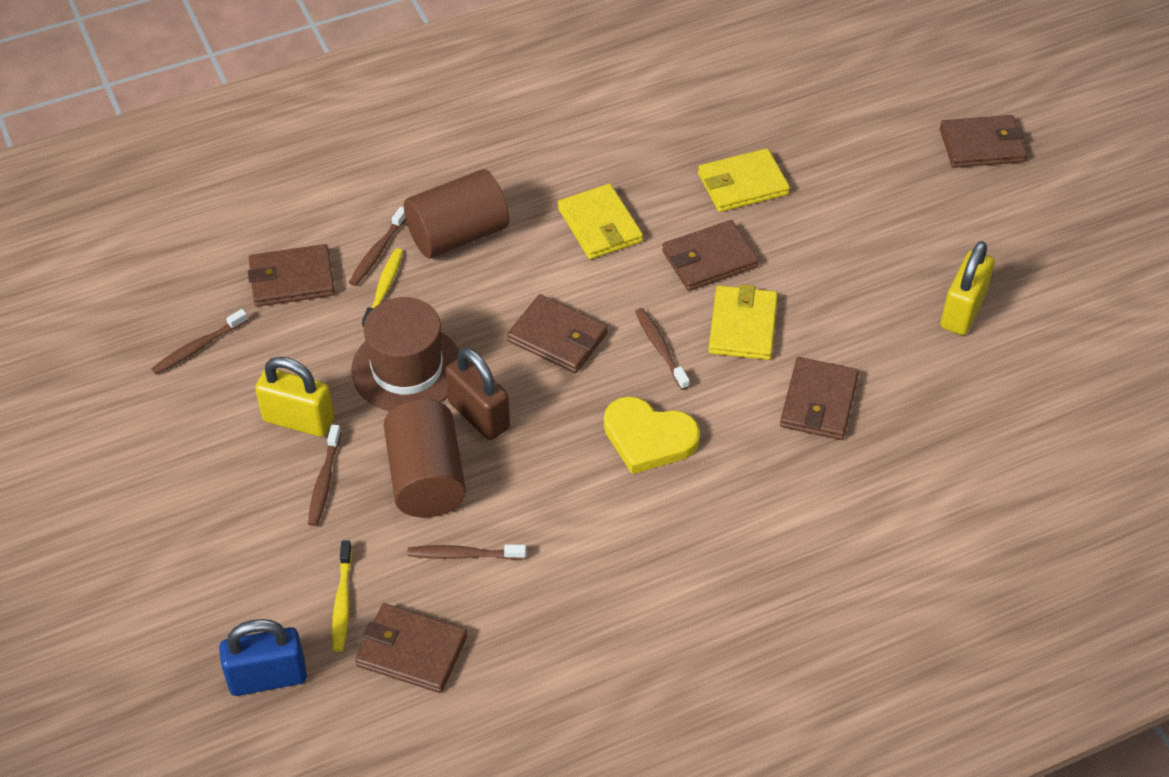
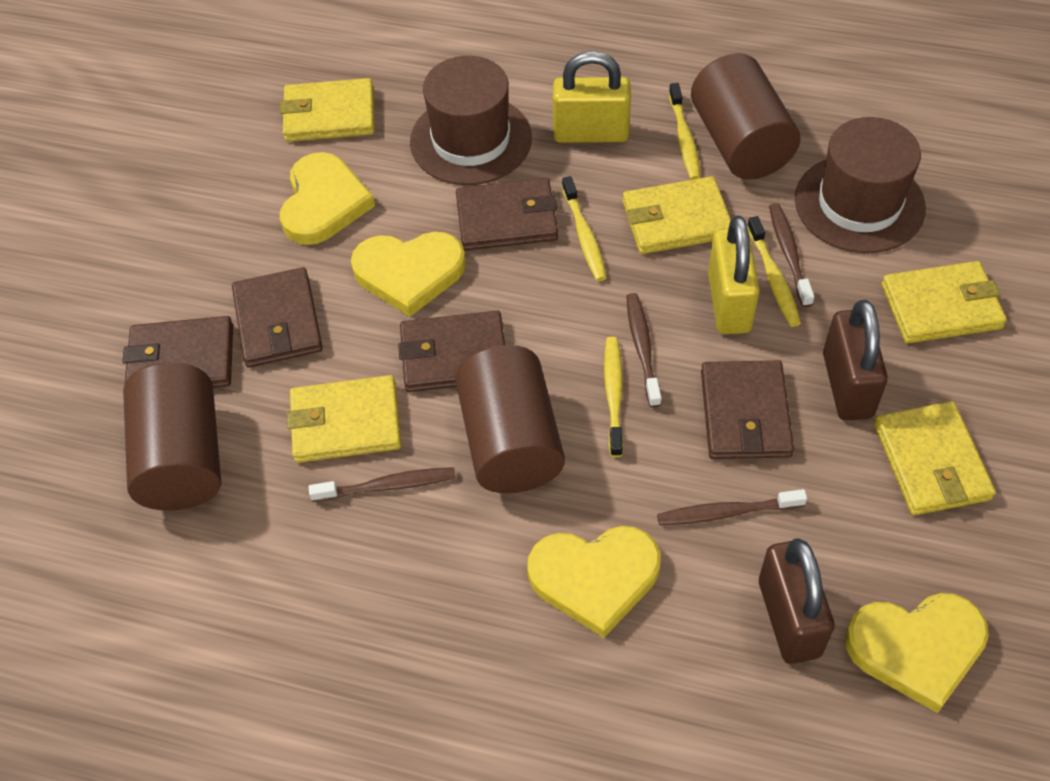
blue padlock: [219,619,307,696] = 1 -> none = 0
brown cylinder: [383,399,466,518] [404,169,509,258] = 2 -> [123,362,221,511] [455,345,565,493] [691,53,800,180] = 3
brown hat: [351,297,459,411] = 1 -> [410,56,532,185] [795,117,926,253] = 2
brown padlock: [445,348,510,440] = 1 -> [759,538,835,664] [823,300,888,421] = 2
brown toothbrush: [151,309,248,374] [308,424,341,526] [349,206,406,286] [407,544,526,560] [635,308,690,390] = 5 -> [309,467,456,502] [626,293,661,408] [657,489,807,525] [769,203,814,307] = 4
brown wallet: [248,244,335,307] [355,603,467,693] [507,294,608,373] [662,220,759,291] [780,357,859,440] [940,115,1027,168] = 6 -> [122,316,233,388] [232,267,323,368] [398,311,505,392] [456,178,558,251] [701,360,794,459] = 5
yellow heart: [604,396,700,474] = 1 -> [280,152,375,245] [351,232,466,317] [527,526,661,638] [845,593,989,713] = 4
yellow toothbrush: [332,541,352,652] [362,248,403,329] = 2 -> [562,176,607,281] [604,337,623,457] [669,83,701,180] [747,216,801,327] = 4
yellow wallet: [558,184,643,259] [698,148,790,212] [708,284,778,360] = 3 -> [280,78,374,142] [287,375,401,463] [623,176,731,254] [874,401,996,515] [882,261,1007,343] = 5

